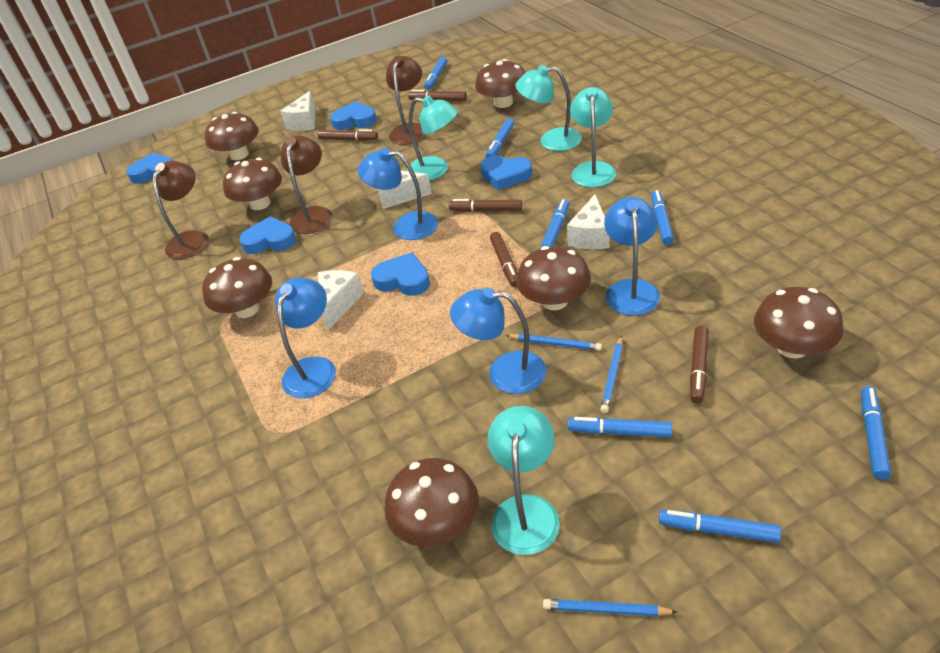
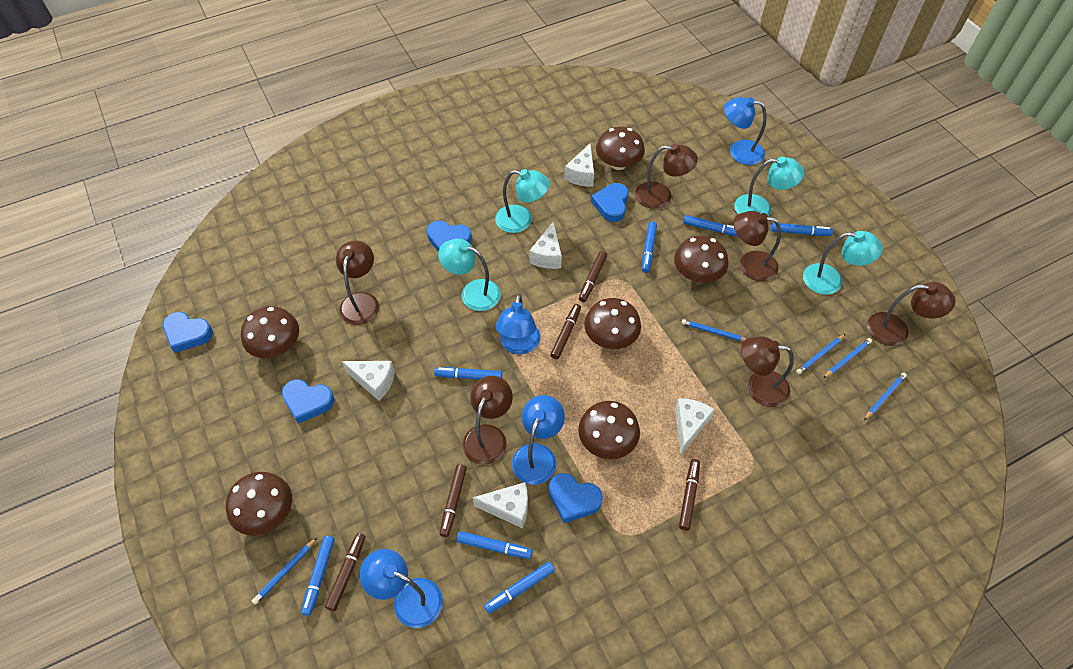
blue pencil: [506,334,602,351] [543,599,677,616] [601,335,623,413] = 3 -> [252,538,317,605] [682,319,746,342] [796,334,845,374] [824,338,872,378] [864,373,907,420] = 5
brown lamp: [153,161,209,259] [281,135,333,234] [386,56,427,145] = 3 -> [336,240,379,325] [463,376,513,465] [635,144,698,209] [734,211,781,281] [741,336,794,407] [867,282,955,346] = 6
brown mushroom: [202,257,272,318] [205,112,259,160] [223,158,282,210] [385,458,479,547] [475,59,525,108] [516,246,591,310] [754,287,844,358] = 7 -> [226,472,292,536] [241,306,299,358] [578,401,640,459] [584,298,641,349] [596,127,645,170] [674,236,728,283] = 6
white cheese: [280,91,315,131] [318,270,364,330] [378,171,432,209] [567,194,610,249] = 4 -> [342,361,395,401] [473,482,528,528] [529,221,562,269] [564,143,594,187] [675,398,715,454] = 5

